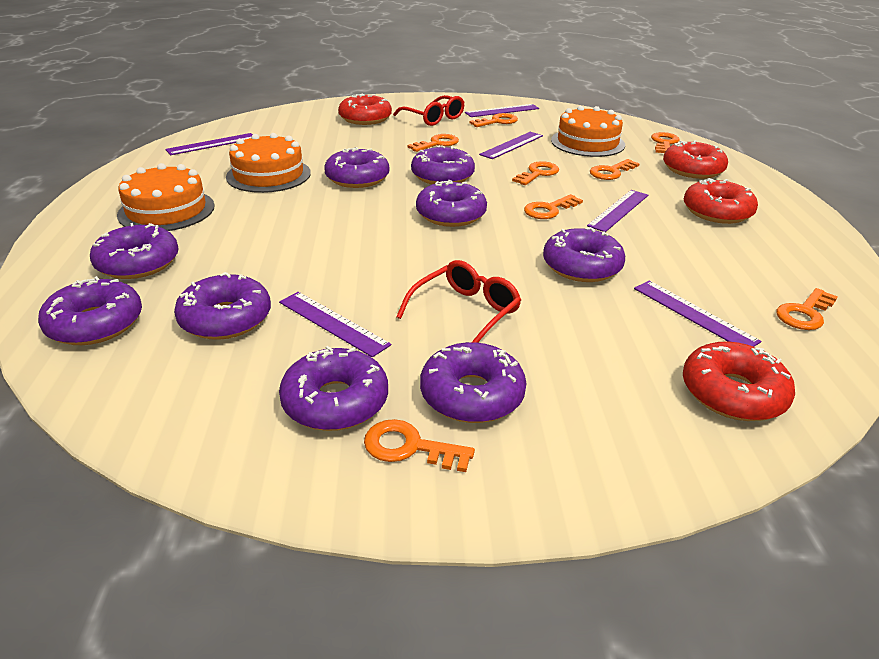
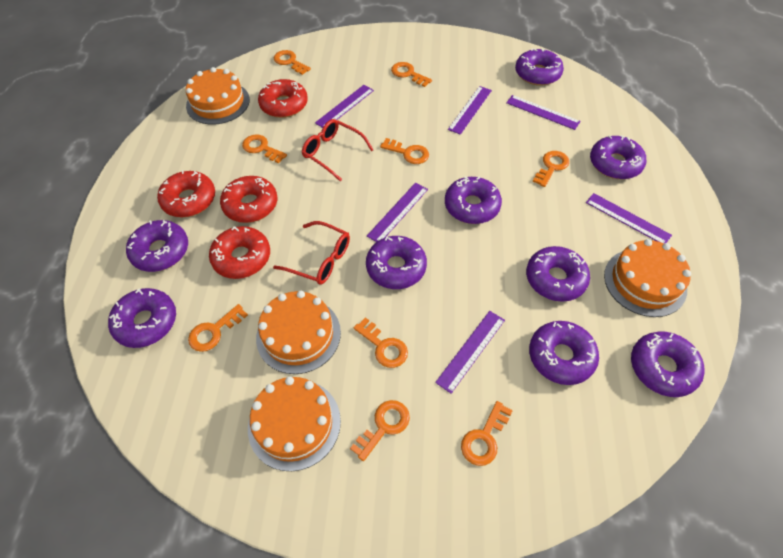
orange cake: [117,163,215,231] [226,133,311,193] [551,106,625,157] = 3 -> [186,67,250,125] [248,376,341,471] [256,291,341,374] [604,239,691,317] = 4
orange key: [364,419,475,472] [407,134,459,152] [469,113,518,127] [512,161,559,185] [524,194,583,219] [590,159,640,180] [651,132,679,153] [776,288,838,330] = 8 -> [188,304,248,352] [242,134,287,163] [274,50,311,75] [350,400,410,461] [354,317,408,368] [380,138,429,164] [391,62,432,87] [461,401,513,466] [533,151,569,187] = 9

